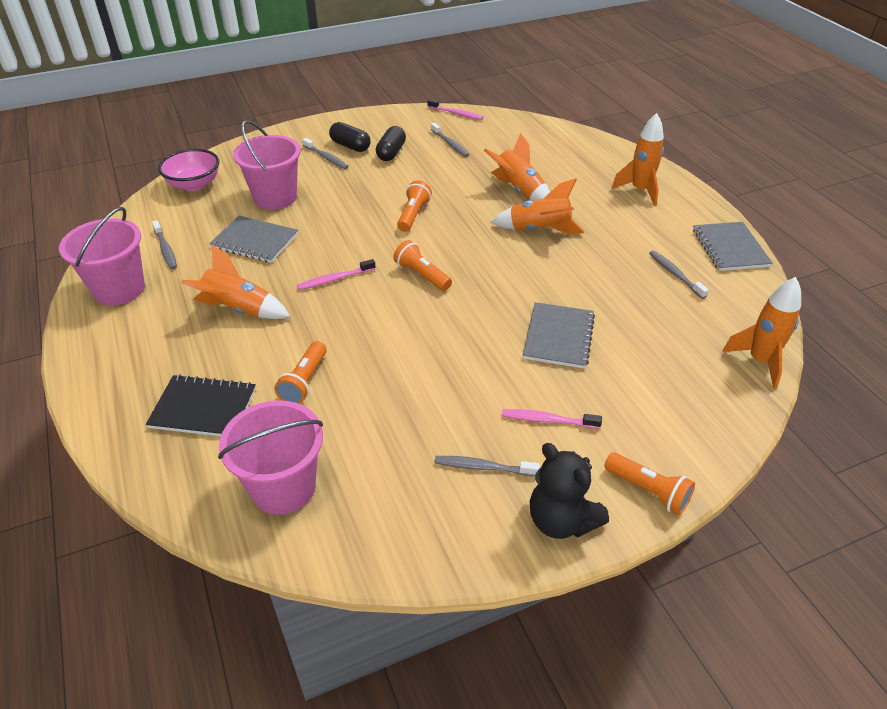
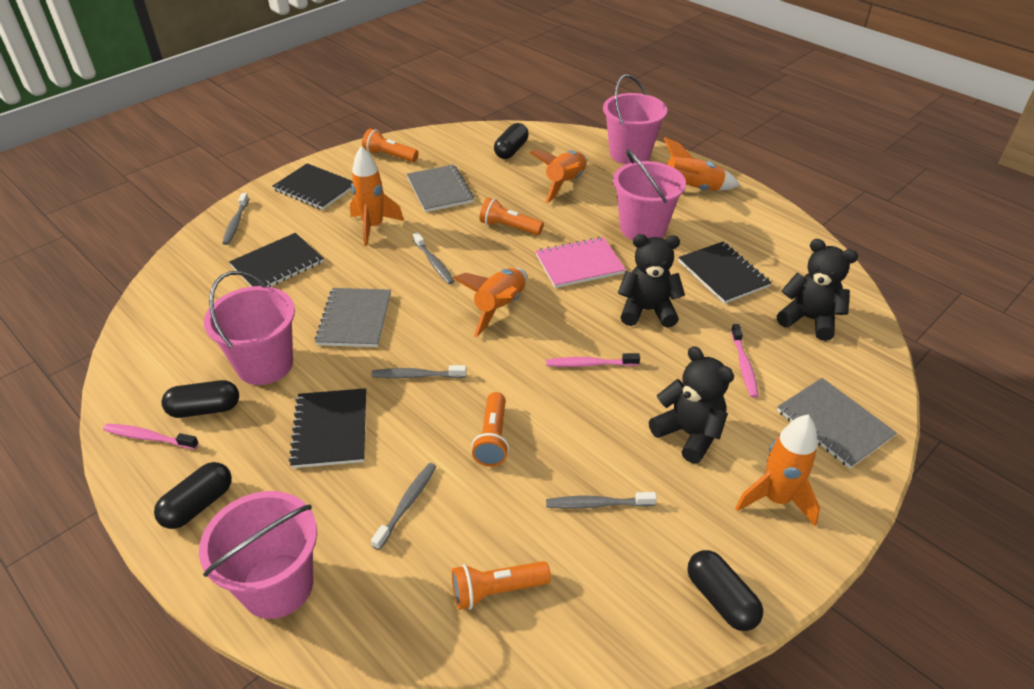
black capsule: [329,122,371,152] [376,126,406,161] = 2 -> [154,462,232,529] [162,380,239,418] [494,123,529,159] [687,550,763,631] = 4
black notebook: [146,374,256,436] = 1 -> [229,233,324,287] [272,163,353,210] [289,388,366,468] [678,241,771,304] = 4
black teddy bear: [529,443,609,539] = 1 -> [618,234,685,328] [649,346,734,463] [777,239,858,341] = 3
pink bowl: [158,149,219,191] = 1 -> none = 0
pink bucket: [59,207,145,305] [218,400,323,515] [233,120,301,210] = 3 -> [199,491,317,619] [204,271,295,385] [603,74,667,164] [613,149,686,240] = 4
pink notebook: none = 0 -> [536,237,626,288] = 1

